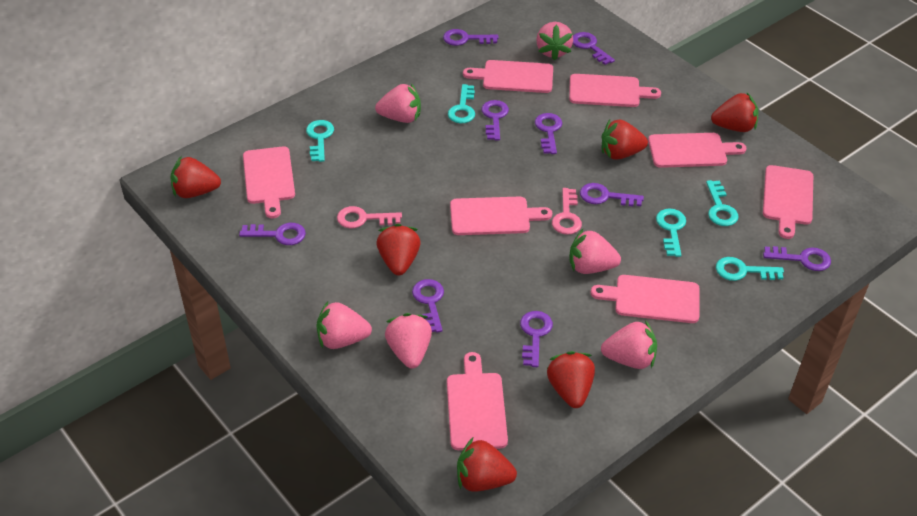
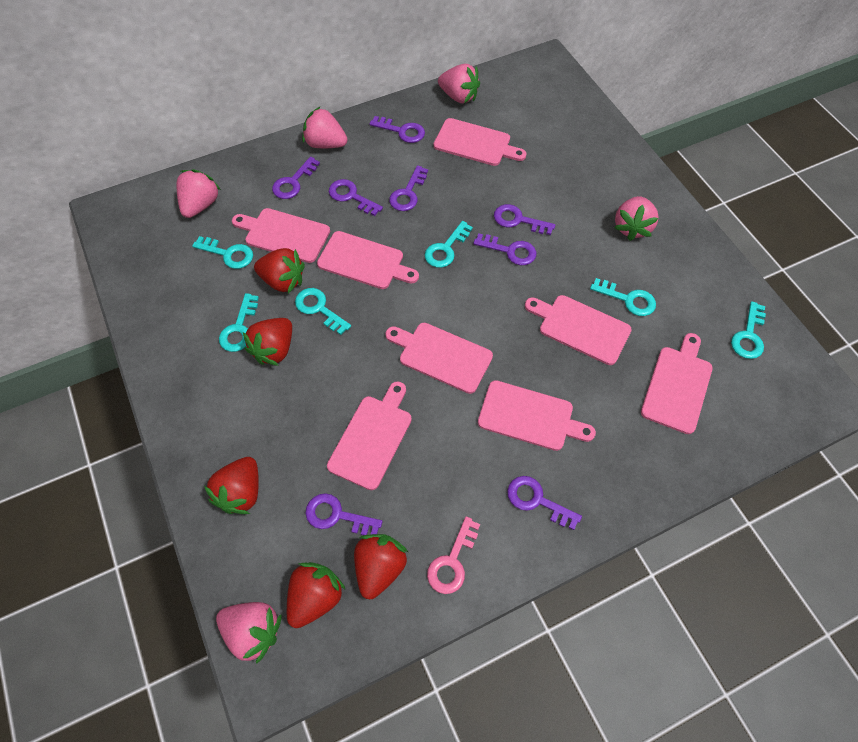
pink key: [337,206,402,229] [552,188,582,235] = 2 -> [427,516,480,594] = 1
pink strawberry: [317,301,372,349] [375,83,421,123] [385,313,432,368] [536,22,573,61] [569,229,621,274] [601,320,657,369] = 6 -> [177,169,221,218] [216,602,281,664] [302,107,348,148] [438,64,480,104] [614,196,659,241] = 5
purple key: [239,223,306,245] [412,279,444,333] [443,29,499,46] [481,100,509,140] [520,311,553,367] [535,113,562,154] [573,32,615,65] [580,183,644,207] [763,246,831,271] = 9 -> [272,157,320,199] [305,493,382,535] [329,179,383,216] [369,116,425,143] [389,165,428,211] [473,233,536,265] [494,204,555,235] [507,476,582,530] = 8
red strawberry: [170,156,221,198] [377,224,420,275] [457,438,517,492] [547,351,595,408] [602,119,648,160] [711,93,758,132] = 6 -> [204,457,259,514] [243,318,292,366] [254,248,305,294] [287,562,346,628] [354,534,408,599] = 5
turquoise key: [306,120,334,162] [448,84,475,123] [656,208,686,257] [706,180,738,226] [716,257,784,281] = 5 -> [192,236,253,269] [219,293,259,352] [295,288,351,335] [425,221,473,268] [590,278,656,316] [731,301,766,359] = 6

